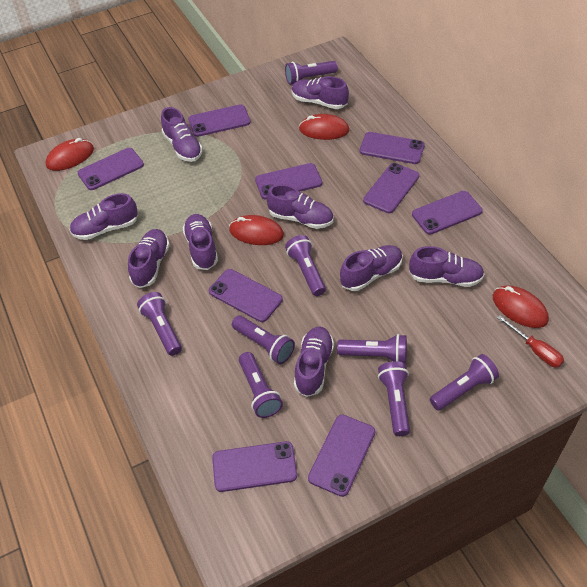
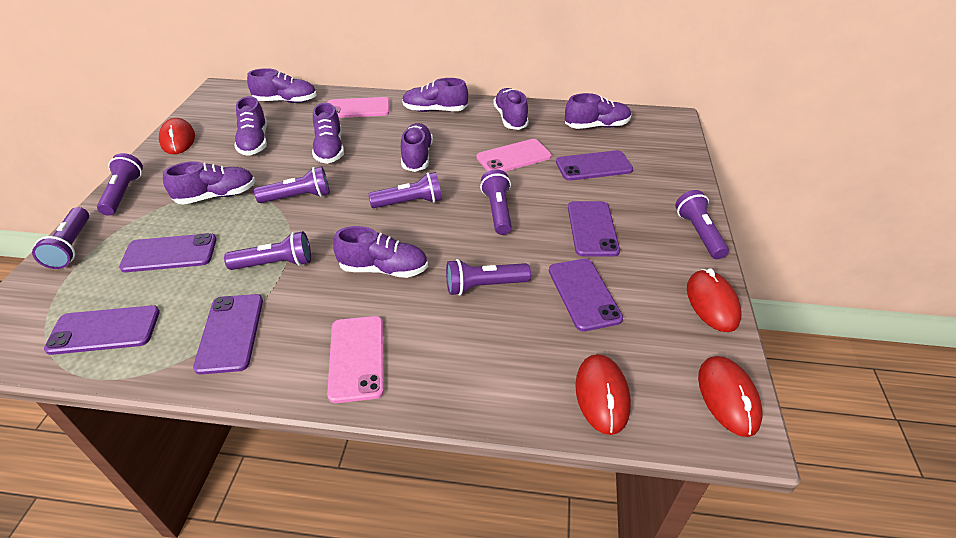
pink phone: none = 0 -> [327,97,390,118] [327,316,384,403] [477,139,551,172] = 3
purple phone: [77,148,144,190] [188,104,250,137] [209,269,283,322] [212,441,297,492] [255,163,322,200] [308,414,375,497] [360,132,425,164] [363,163,420,213] [412,191,483,235] = 9 -> [44,305,160,355] [119,233,217,272] [193,294,263,375] [549,259,623,332] [556,150,633,181] [568,201,620,256] = 6
red screwdriver: [497,315,564,367] = 1 -> none = 0

